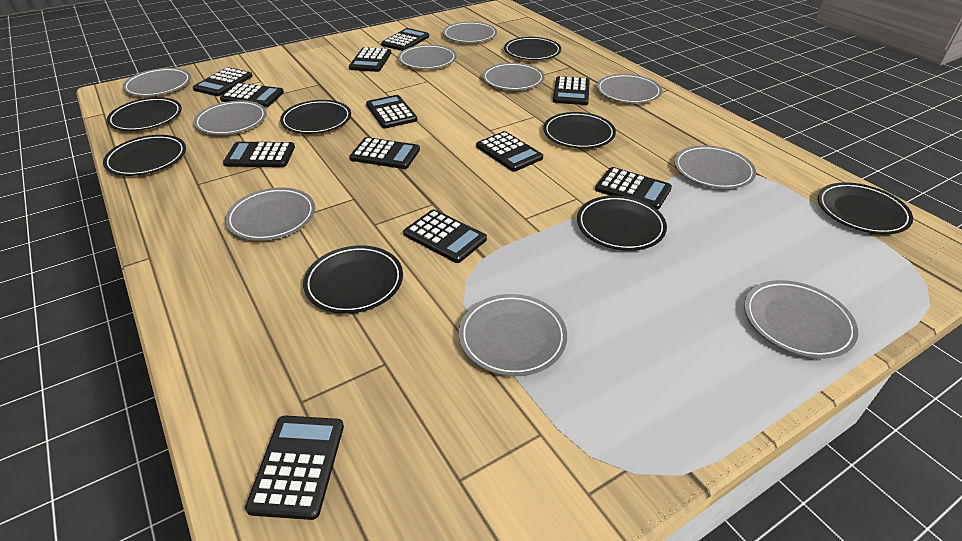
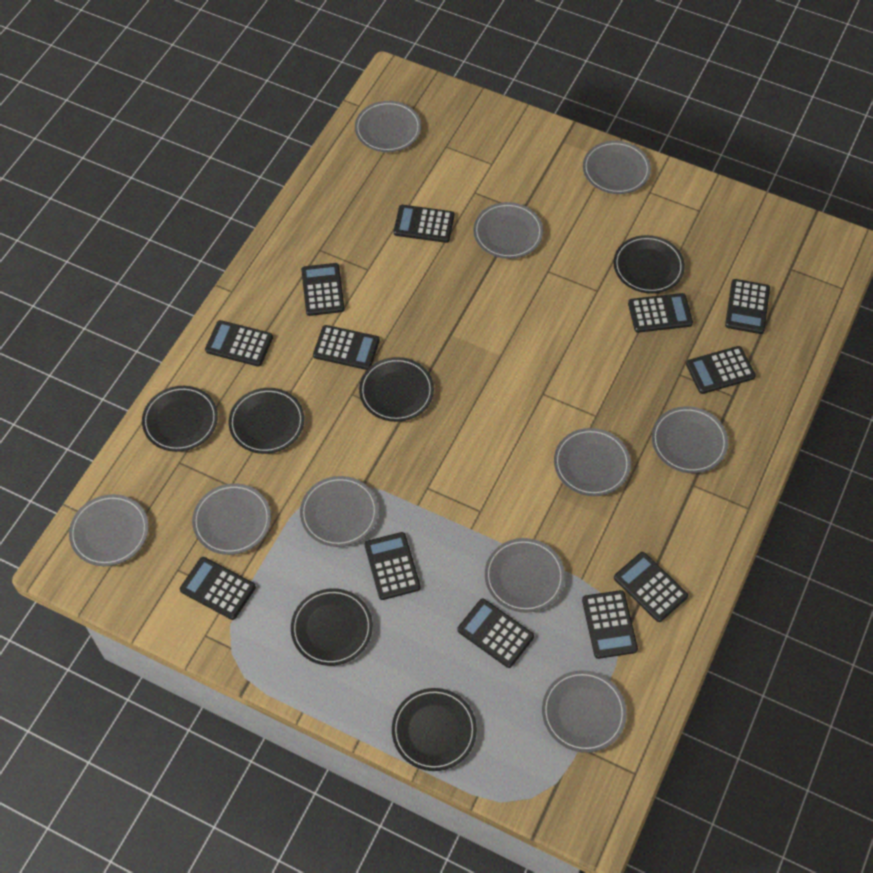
black plate: [103,135,186,176] [107,97,182,131] [280,100,351,134] [303,245,403,314] [504,37,561,60] [543,112,616,149] [577,196,667,251] [818,182,913,234] = 8 -> [142,386,218,452] [229,388,304,454] [291,588,373,666] [359,357,434,422] [392,688,477,771] [614,235,685,294] = 6

